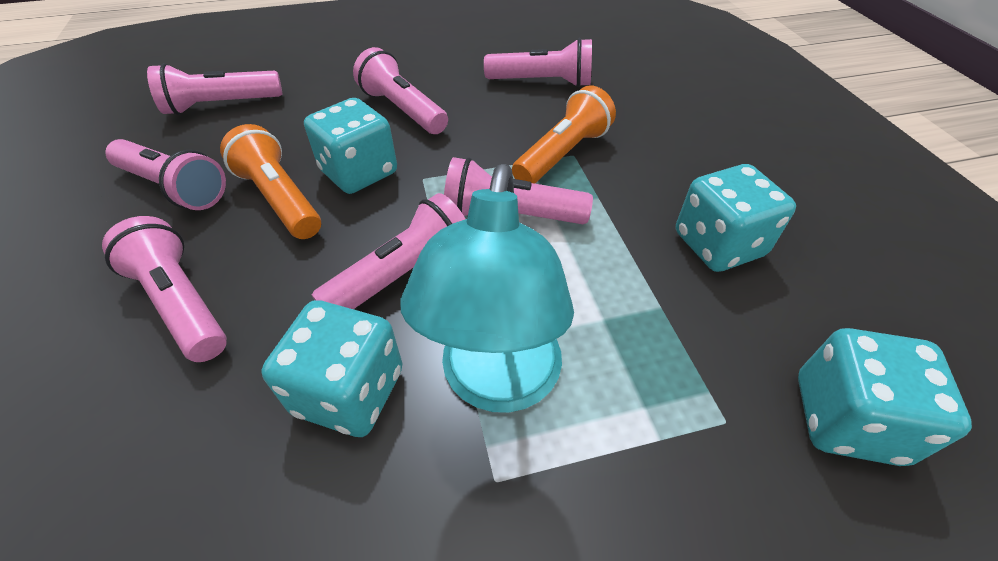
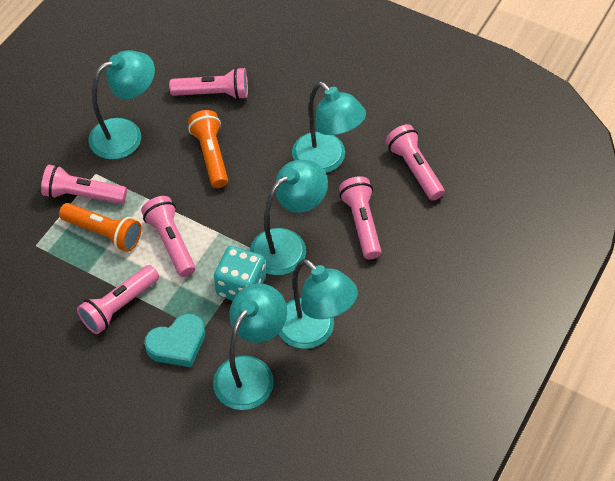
pink flashlight: [102,216,227,362] [106,139,226,210] [147,63,282,115] [312,193,465,309] [353,47,448,134] [444,157,593,224] [484,38,592,87] = 7 -> [41,165,127,204] [77,265,159,334] [141,196,195,277] [169,67,248,100] [339,176,381,259] [386,124,445,201] = 6
turquoise dice: [262,300,403,437] [304,98,397,194] [676,164,796,272] [798,328,972,466] = 4 -> [214,246,266,301] = 1
turquoise heart: none = 0 -> [144,314,205,367] = 1
turquoise lamp: [400,164,574,413] = 1 -> [88,50,155,160] [213,284,287,410] [250,160,328,275] [278,259,358,349] [292,82,366,173] = 5

